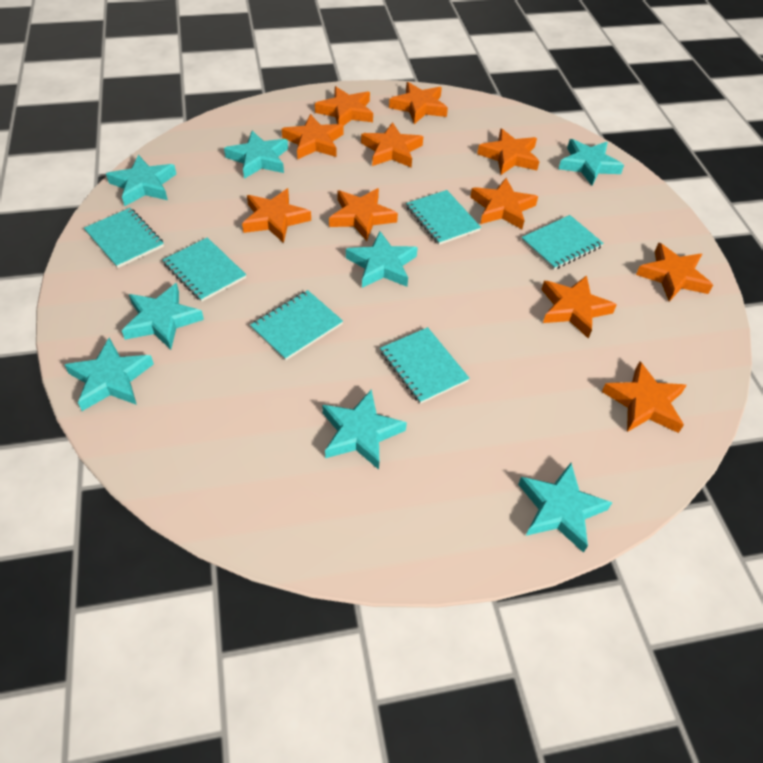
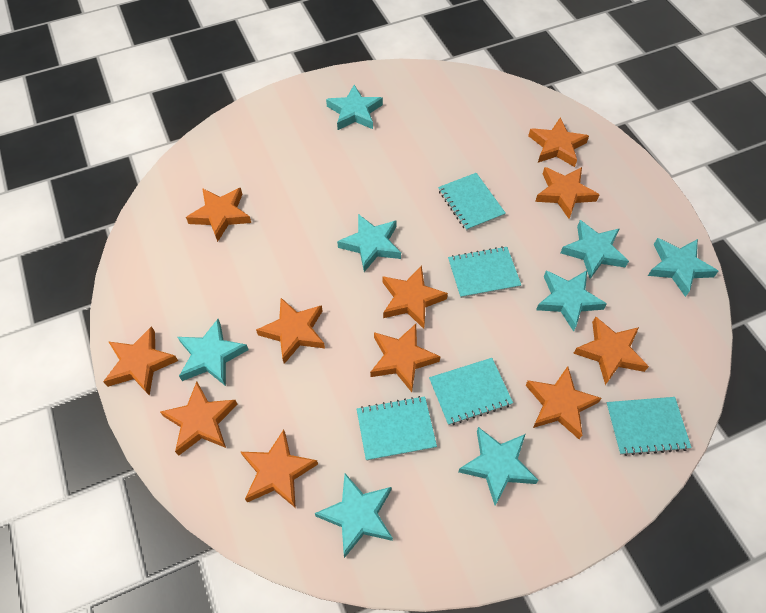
turquoise notebook: [84,208,164,268] [163,237,246,302] [250,290,343,361] [380,327,470,404] [406,190,481,245] [521,215,604,270] = 6 -> [357,396,437,461] [429,358,513,425] [438,173,506,231] [448,246,521,298] [606,397,692,456] = 5

